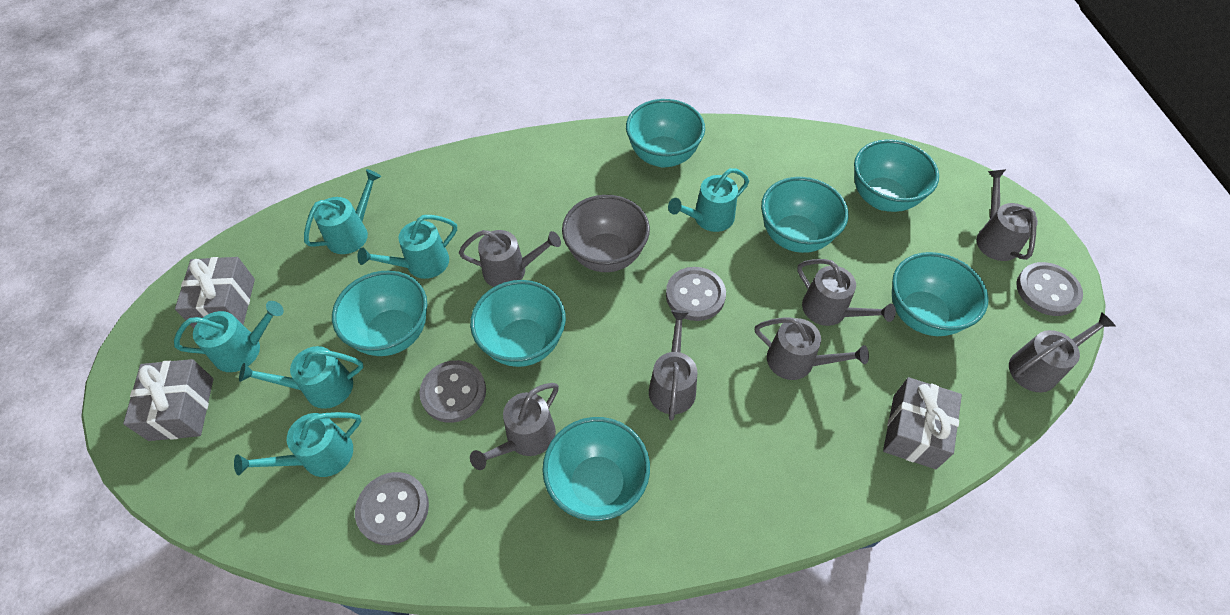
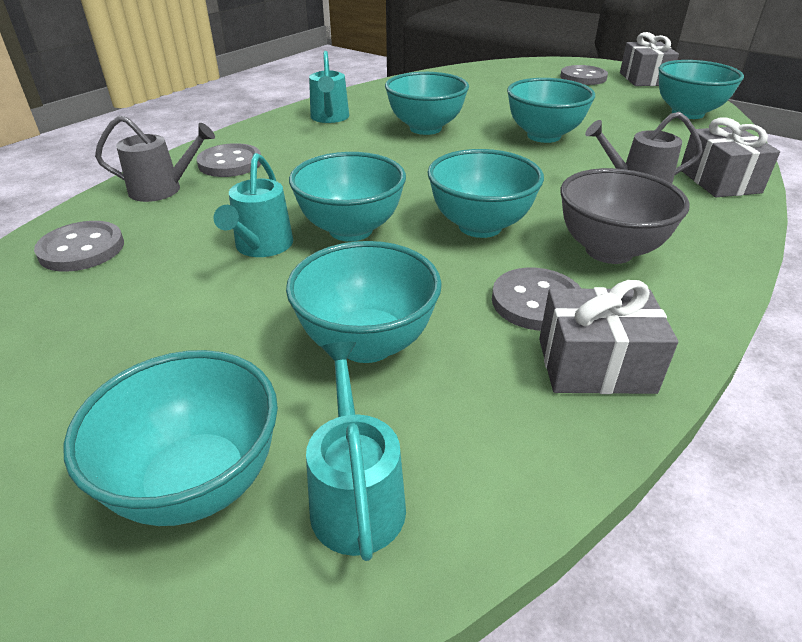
grey watering can: [459,230,561,287] [470,383,559,470] [649,310,697,421] [755,317,869,380] [797,259,896,326] [976,169,1038,261] [1009,312,1116,392] = 7 -> [95,116,215,202] [585,112,703,184] = 2
turquoise watering can: [174,301,284,372] [234,412,362,477] [239,346,364,409] [304,169,381,254] [357,215,457,279] [668,168,749,232] = 6 -> [214,153,293,257] [306,341,406,561] [309,51,349,123] = 3

